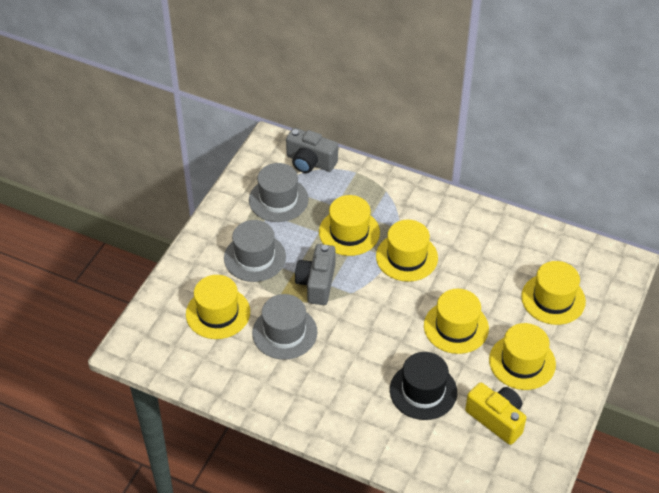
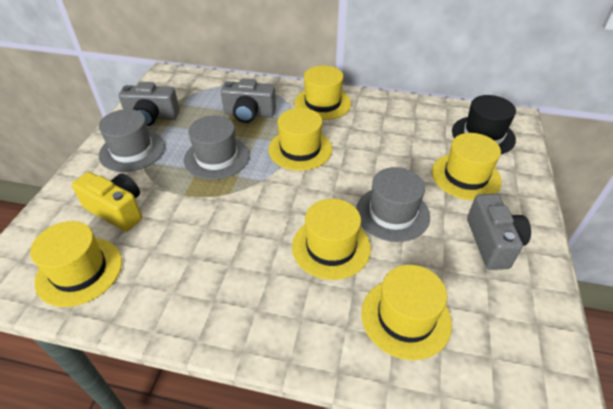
grey camera: [286,128,338,173] [295,244,335,305] = 2 -> [119,82,180,126] [221,78,276,123] [467,194,531,270] = 3

